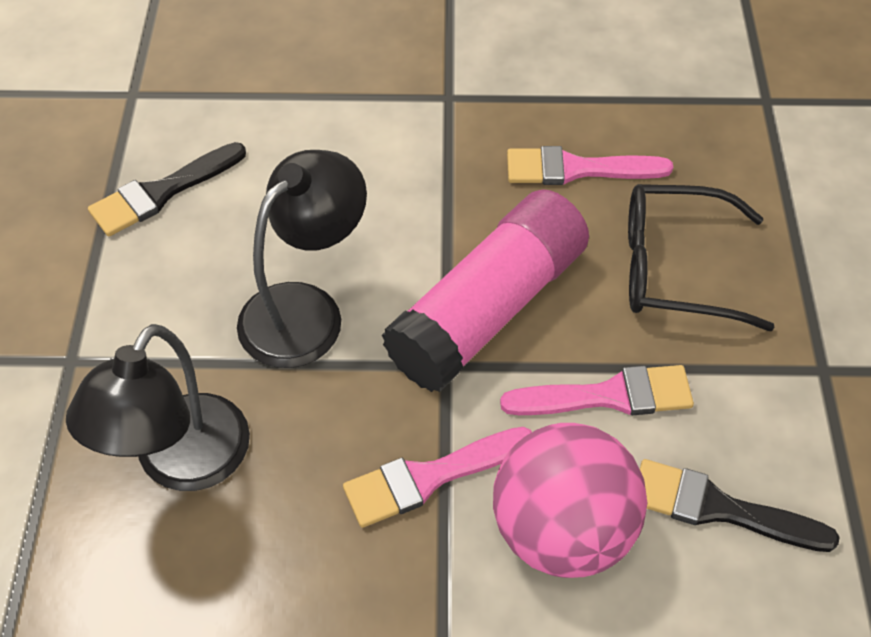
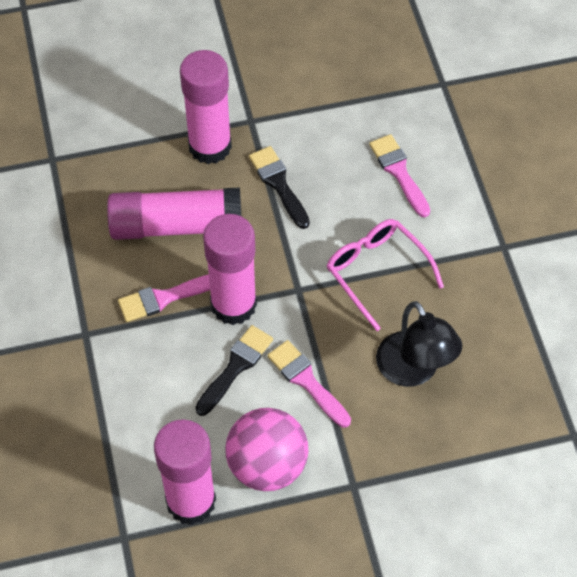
black glasses: [628,184,775,331] = 1 -> none = 0
black lamp: [66,324,250,491] [237,150,367,368] = 2 -> [376,301,462,387] = 1
pink glasses: none = 0 -> [327,219,444,331] = 1
pink glue stick: [382,189,589,392] = 1 -> [107,187,241,240] [154,420,216,525] [180,50,232,164] [203,214,257,325] = 4

